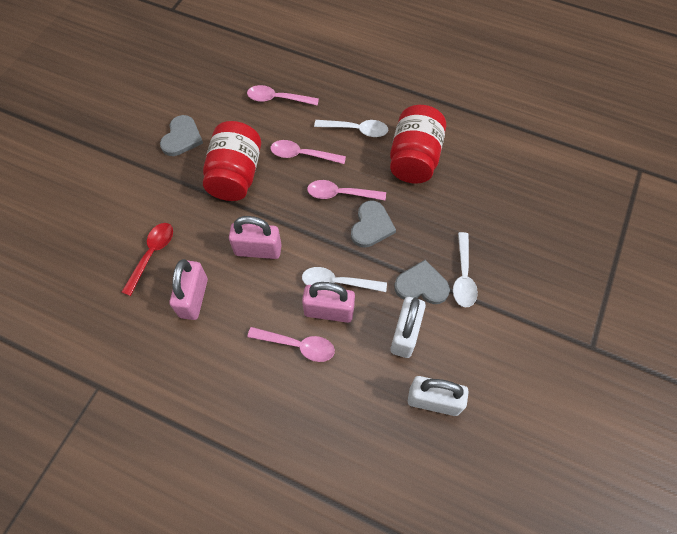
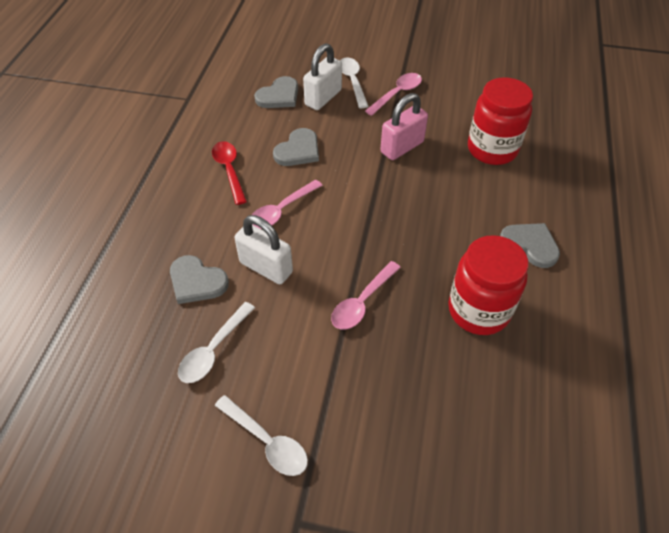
grey heart: [160,115,203,156] [351,200,396,248] [394,260,450,304] = 3 -> [170,255,229,304] [254,76,298,108] [273,128,319,166] [500,223,560,268] = 4
pink padlock: [169,259,208,320] [229,216,282,259] [302,282,355,323] = 3 -> [380,93,428,160] = 1
pink spoon: [247,85,319,106] [247,327,335,362] [270,140,346,164] [307,180,386,200] = 4 -> [252,180,323,229] [331,261,401,330] [365,73,422,116] = 3

